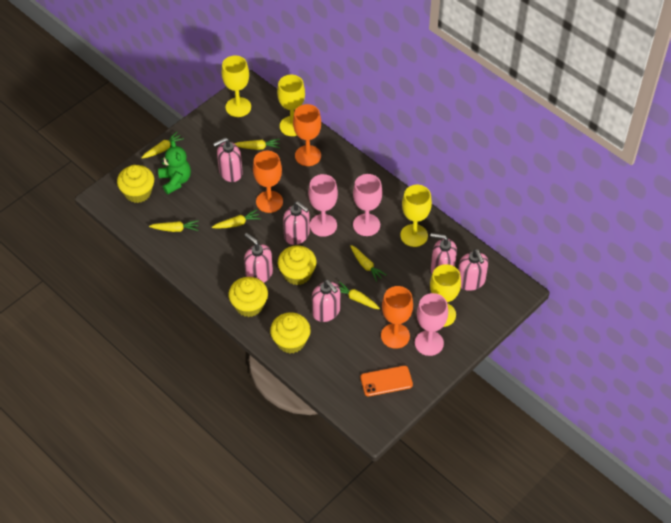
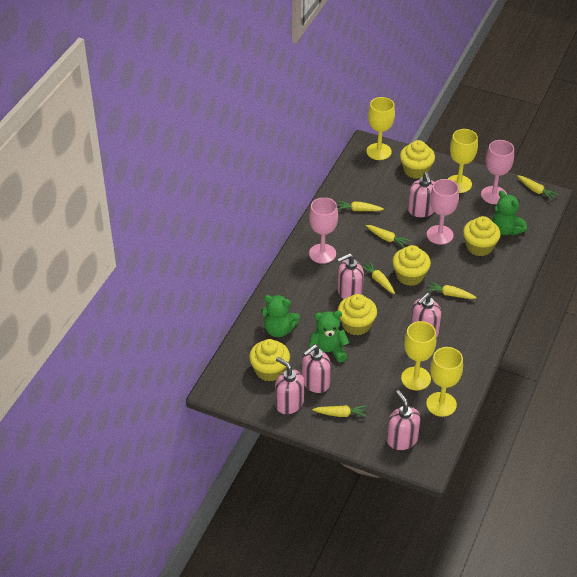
green teddy bear: [158,140,191,194] = 1 -> [261,295,300,337] [309,311,349,363] [492,190,527,236] = 3
orange goblet: [253,151,283,213] [293,104,321,166] [381,286,413,349] = 3 -> none = 0
orange phone: [360,366,413,396] = 1 -> none = 0
yellow cupcake: [117,165,154,203] [228,277,268,317] [270,312,311,354] [278,246,317,285] = 4 -> [249,339,290,381] [338,294,377,336] [392,245,431,286] [400,140,435,179] [463,216,501,256] = 5

